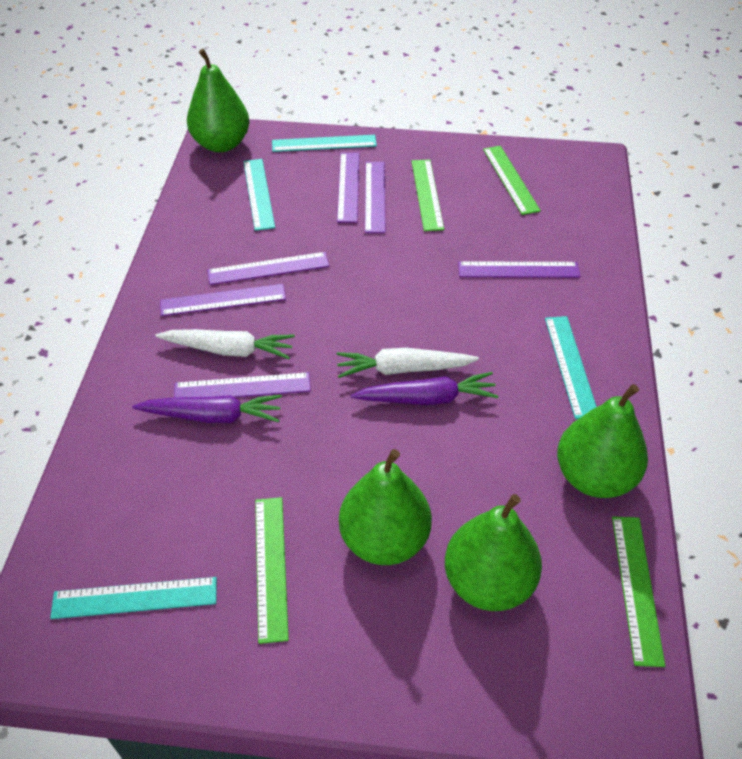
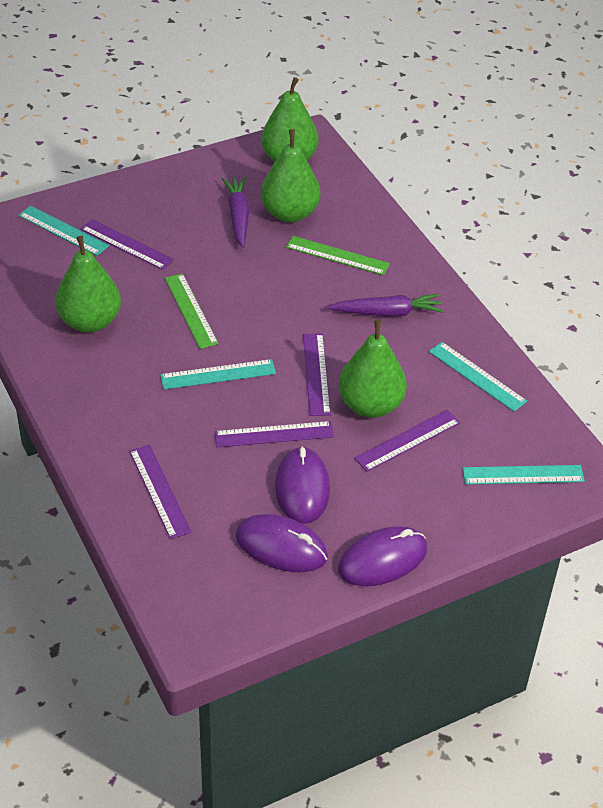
green ruler: [255,497,289,644] [411,159,444,231] [483,146,541,215] [612,516,665,667] = 4 -> [165,273,219,349] [286,236,390,275] = 2
purple mouse: none = 0 -> [235,514,328,572] [275,446,330,524] [338,526,427,586] = 3
purple ruler: [160,284,286,316] [174,372,311,398] [207,252,329,285] [337,153,359,223] [365,162,385,233] [458,261,581,278] = 6 -> [81,219,174,270] [130,445,192,539] [214,421,334,448] [303,333,331,416] [354,410,460,472] = 5
white carrot: [155,329,295,359] [336,348,479,378] = 2 -> none = 0

